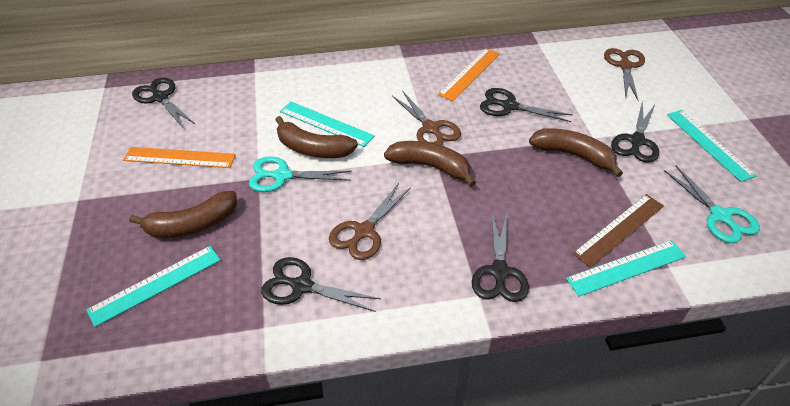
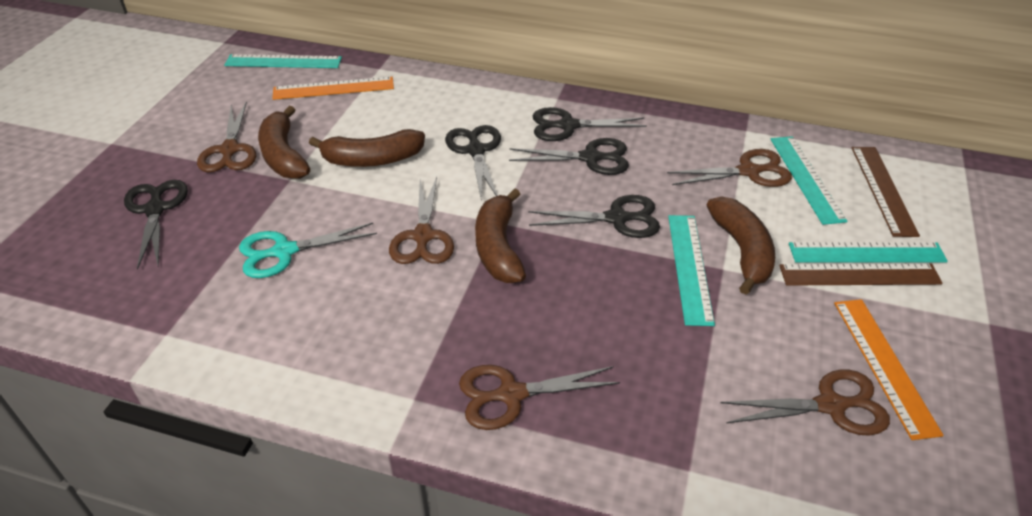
brown ruler: [573,194,664,268] = 1 -> [779,263,943,285] [852,147,920,237] = 2
brown scissors: [329,183,411,260] [392,90,461,146] [604,48,645,101] = 3 -> [197,102,256,173] [389,177,454,264] [459,365,620,430] [667,149,792,187] [720,369,890,436] = 5
turquoise scissors: [249,156,352,192] [665,166,760,243] = 2 -> [239,223,377,278] = 1

